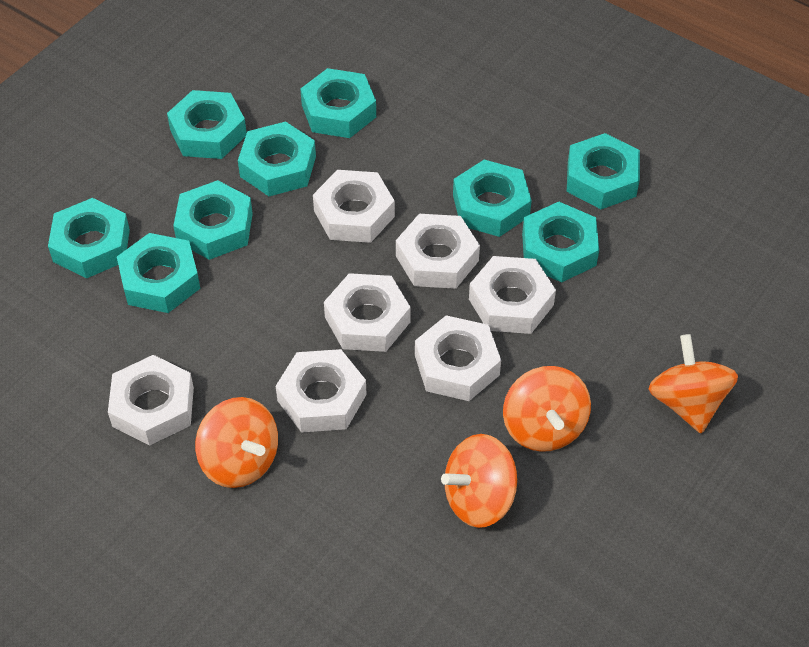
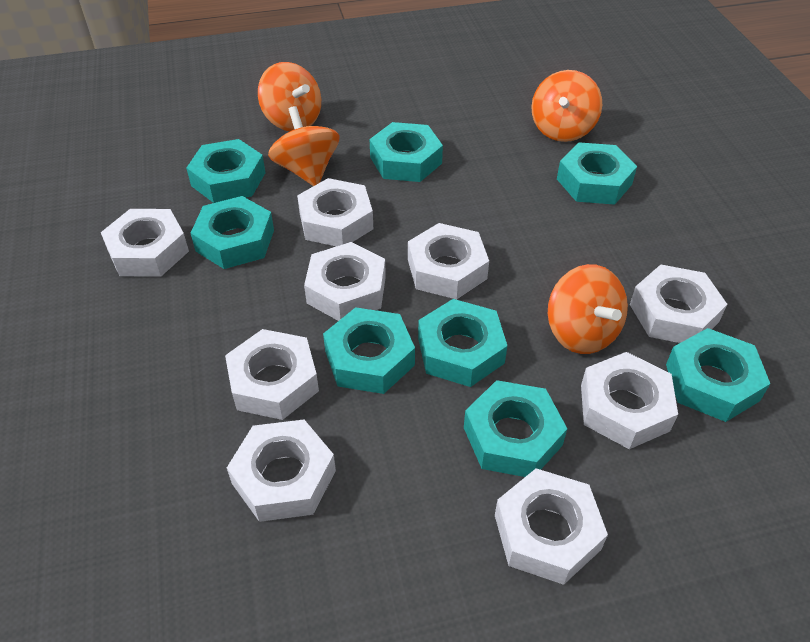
turquoise nut: [48,198,130,279] [117,233,200,313] [167,90,247,159] [173,180,253,260] [238,122,316,196] [300,68,376,138] [453,160,532,237] [522,202,599,282] [567,133,640,209] = 9 -> [186,139,266,203] [191,196,274,269] [323,307,415,394] [369,122,443,182] [418,299,507,387] [464,380,567,477] [557,142,637,205] [666,328,770,422] = 8
white nut: [108,355,194,446] [276,349,367,432] [313,170,395,243] [324,273,410,352] [396,214,480,289] [415,315,501,401] [469,256,556,334] = 7 -> [101,209,189,277] [225,329,319,420] [227,420,336,522] [297,178,373,246] [304,242,386,321] [408,223,489,299] [495,468,608,585] [581,352,678,449] [630,265,727,343] = 9

